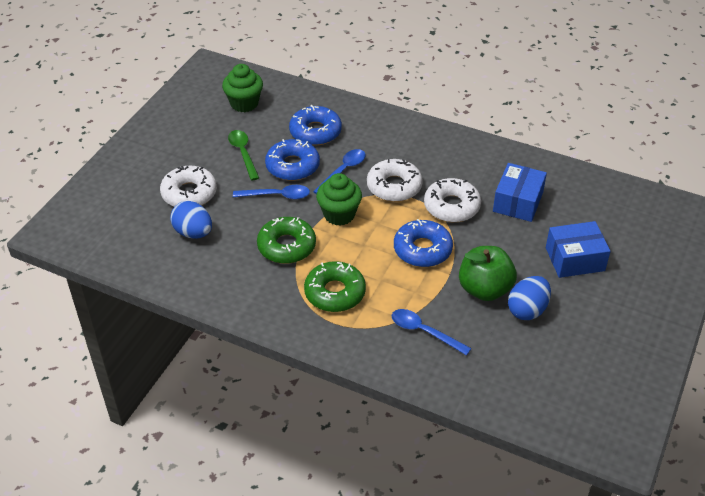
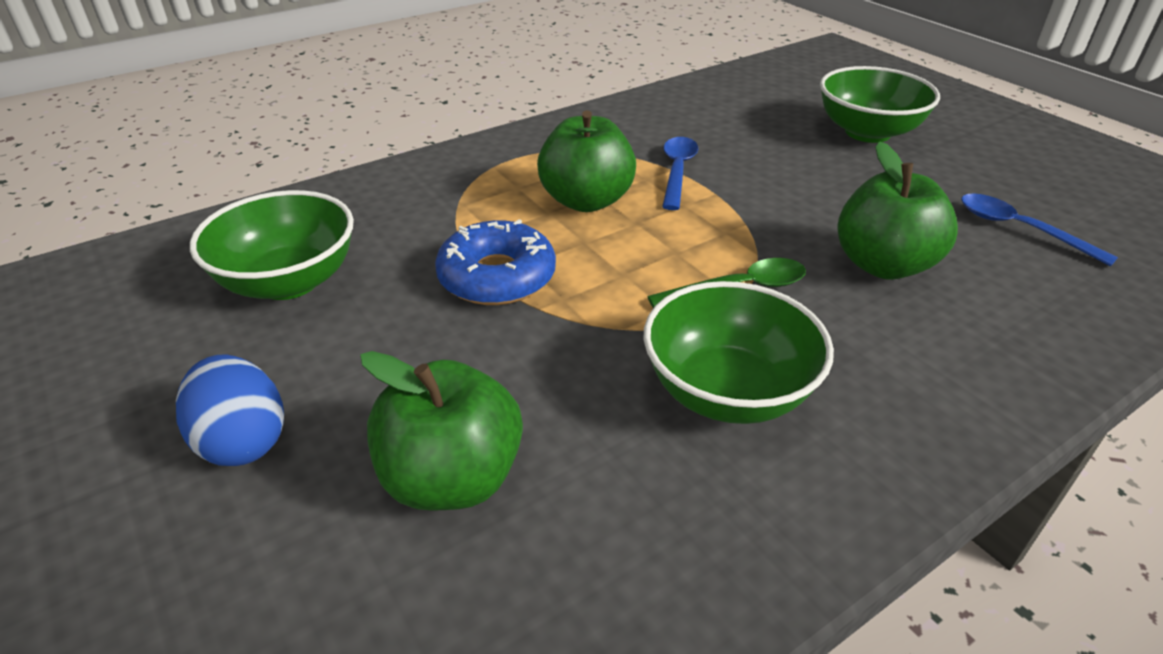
blue box: [493,163,547,222] [546,221,611,278] = 2 -> none = 0
blue donut: [265,139,320,181] [289,105,342,145] [394,219,453,267] = 3 -> [435,219,556,305] = 1
blue egg: [170,201,212,239] [508,276,551,320] = 2 -> [176,354,284,466] = 1
blue spoon: [233,185,310,200] [313,149,366,194] [392,309,471,356] = 3 -> [662,137,698,210] [961,193,1118,267] = 2
green apple: [459,246,517,301] = 1 -> [360,351,523,511] [537,110,636,212] [837,141,958,280] = 3
green bowl: none = 0 -> [190,190,354,300] [643,281,834,424] [820,66,940,143] = 3
green cupcake: [222,64,263,112] [316,173,362,225] = 2 -> none = 0
green donut: [257,217,316,264] [304,261,366,312] = 2 -> none = 0
white donut: [160,166,217,207] [367,159,423,202] [424,178,481,222] = 3 -> none = 0

